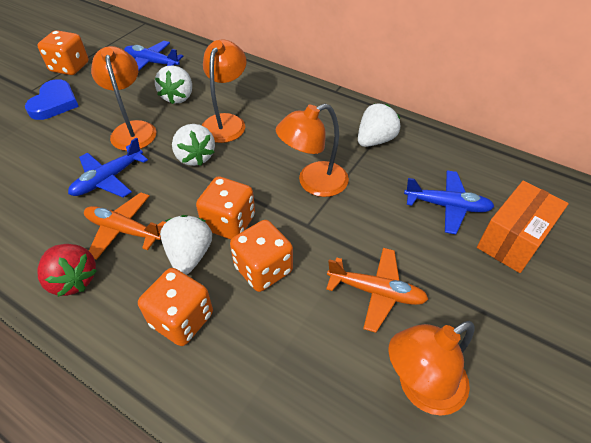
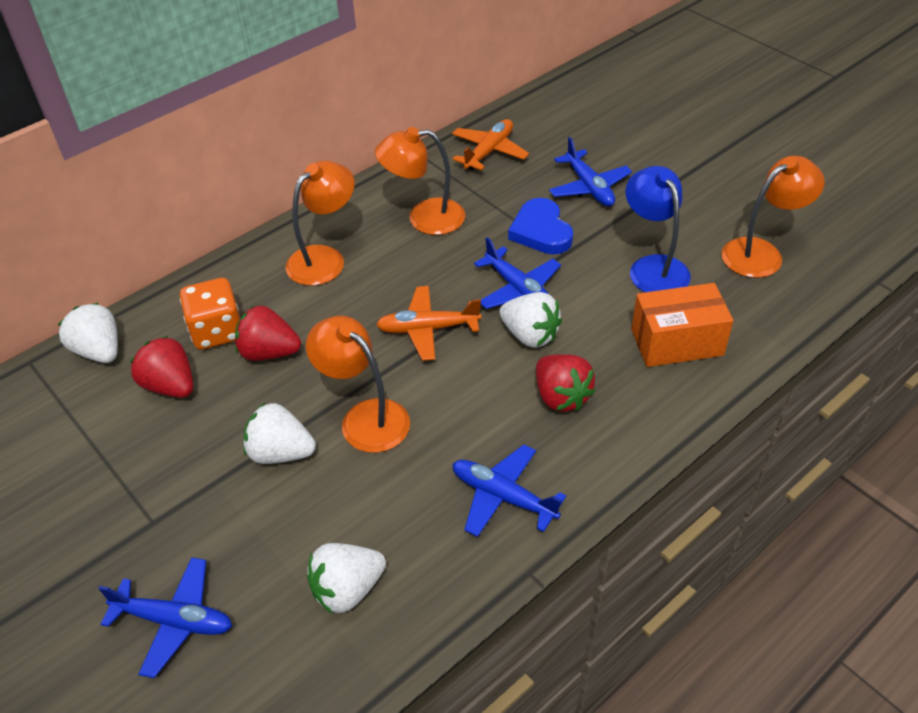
blue lamp: none = 0 -> [625,166,691,292] = 1
blue plane: [68,137,148,197] [124,41,183,71] [404,170,495,234] = 3 -> [98,557,232,678] [453,445,566,537] [474,237,561,309] [549,137,632,207] = 4
orange dice: [37,30,89,75] [138,268,213,346] [196,176,255,240] [230,220,293,292] = 4 -> [180,278,240,350] = 1
red strawberry: [37,244,97,297] = 1 -> [130,336,193,398] [235,306,301,361] [536,354,595,412] = 3

